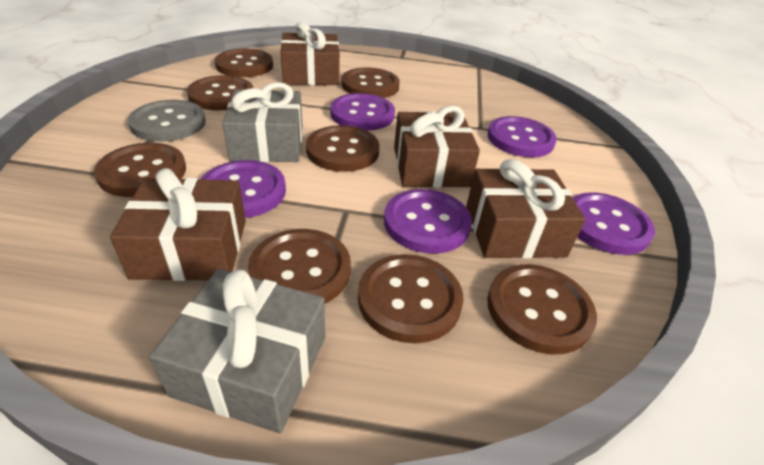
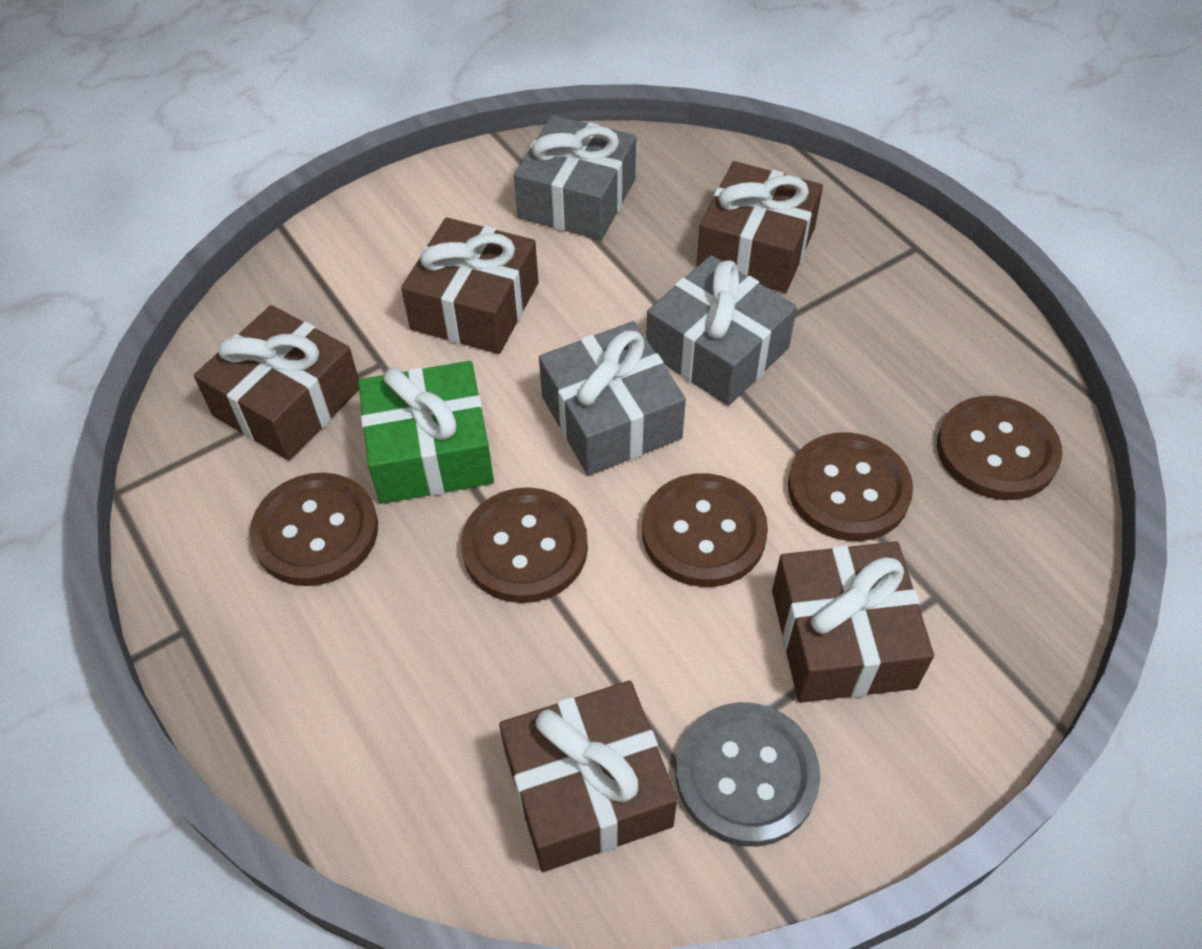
brown button: [94,143,186,197] [187,75,253,110] [215,49,273,77] [248,229,351,304] [306,125,379,172] [342,67,400,98] [358,254,464,343] [487,264,597,355] = 8 -> [250,472,378,586] [461,487,588,603] [642,473,768,587] [788,432,913,541] [937,396,1062,500] = 5
brown gift: [110,168,246,281] [281,22,340,85] [394,105,480,187] [466,159,586,258] = 4 -> [194,305,359,460] [401,217,539,354] [499,680,677,872] [696,161,823,293] [772,541,934,703] = 5
green gift: none = 0 -> [358,361,494,504] = 1
grey gift: [149,269,325,433] [222,82,302,162] = 2 -> [514,115,636,240] [539,321,686,476] [646,255,797,406] = 3
purple button: [201,160,286,218] [330,93,395,131] [384,189,472,254] [487,116,557,157] [573,192,655,255] = 5 -> none = 0

